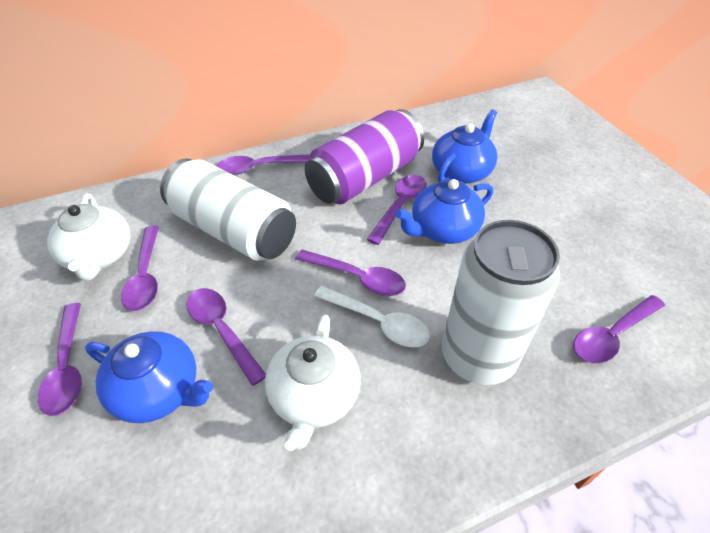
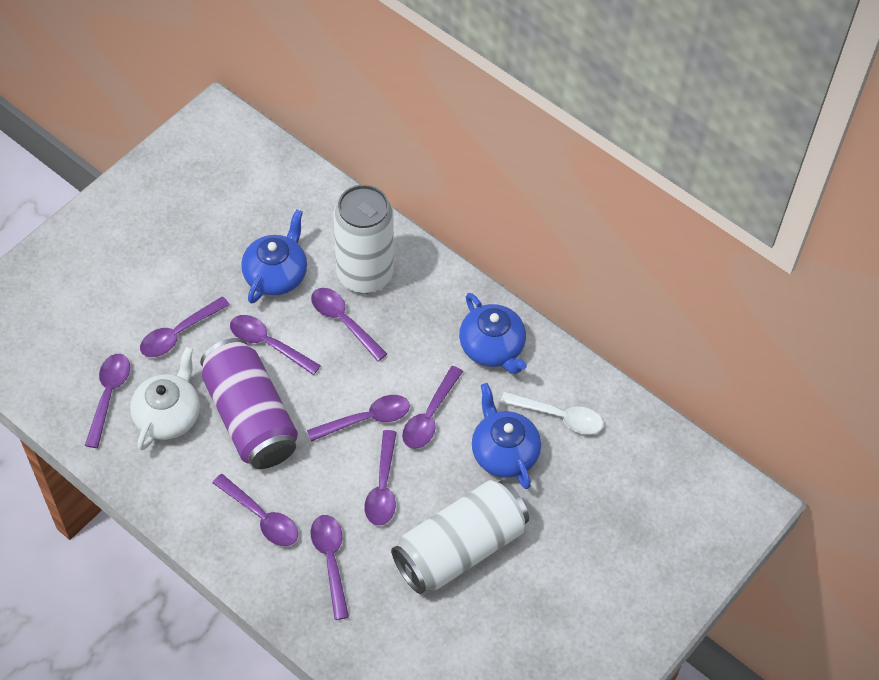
purple spoon: [38,303,82,416] [121,226,159,311] [186,288,266,386] [217,155,310,175] [295,250,406,296] [367,175,427,245] [573,295,665,364] = 7 -> [85,354,130,448] [140,296,230,357] [212,474,298,546] [230,315,321,375] [307,395,410,441] [310,515,349,620] [311,288,387,361] [365,430,397,526] [402,366,463,449] = 9
white teapot: [47,193,131,281] [265,314,361,451] = 2 -> [130,346,200,450] = 1

